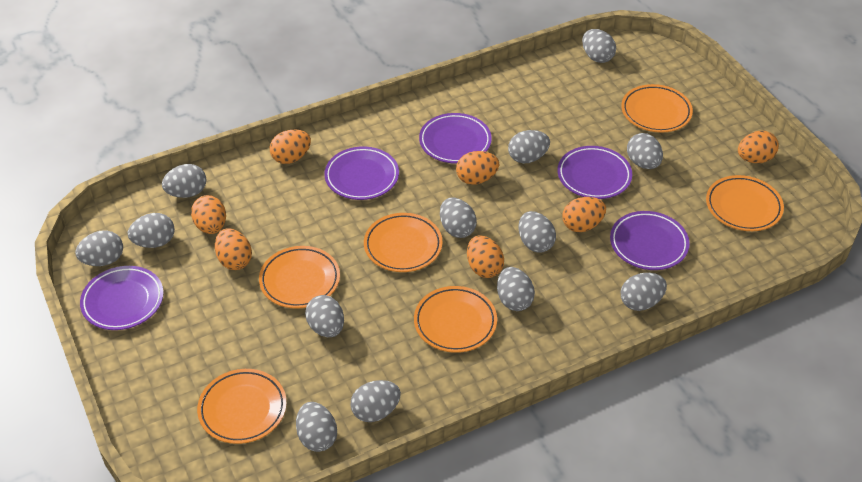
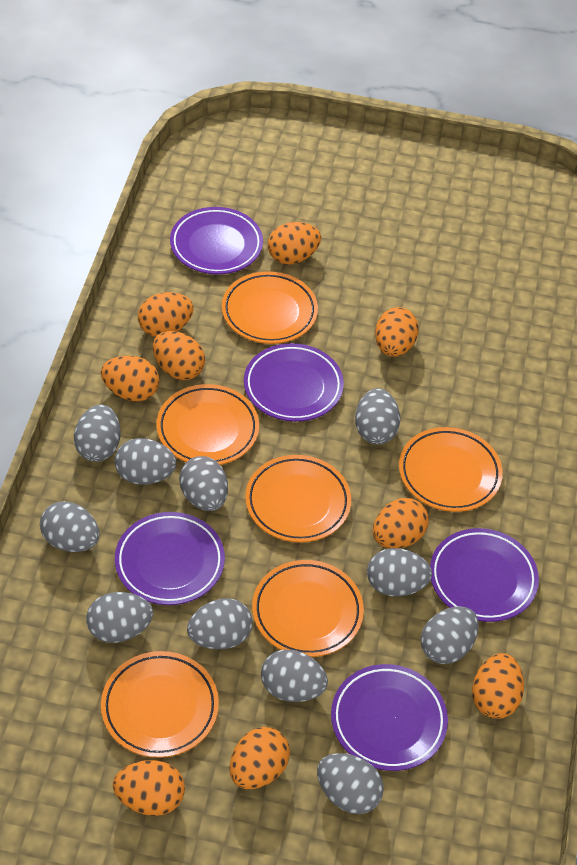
grey egg: [75,230,123,266] [128,213,175,248] [162,164,206,198] [296,402,337,452] [305,295,344,337] [351,380,401,422] [440,198,477,238] [497,267,535,311] [508,130,550,163] [518,211,556,253] [582,29,616,63] [621,273,667,311] [627,133,663,169] = 13 -> [40,501,100,552] [74,405,120,462] [86,592,153,643] [115,438,176,485] [179,456,228,511] [187,599,253,649] [261,650,328,702] [317,753,384,814] [355,388,400,444] [367,548,432,597] [421,606,479,664] = 11
orange egg: [191,195,226,234] [215,228,252,270] [270,130,311,164] [456,151,499,185] [467,235,504,278] [562,197,606,232] [738,131,779,163] = 7 -> [101,355,160,402] [113,760,185,816] [138,292,194,337] [153,331,205,380] [229,727,290,789] [268,222,321,265] [373,498,429,548] [375,307,419,357] [472,653,524,719] = 9

